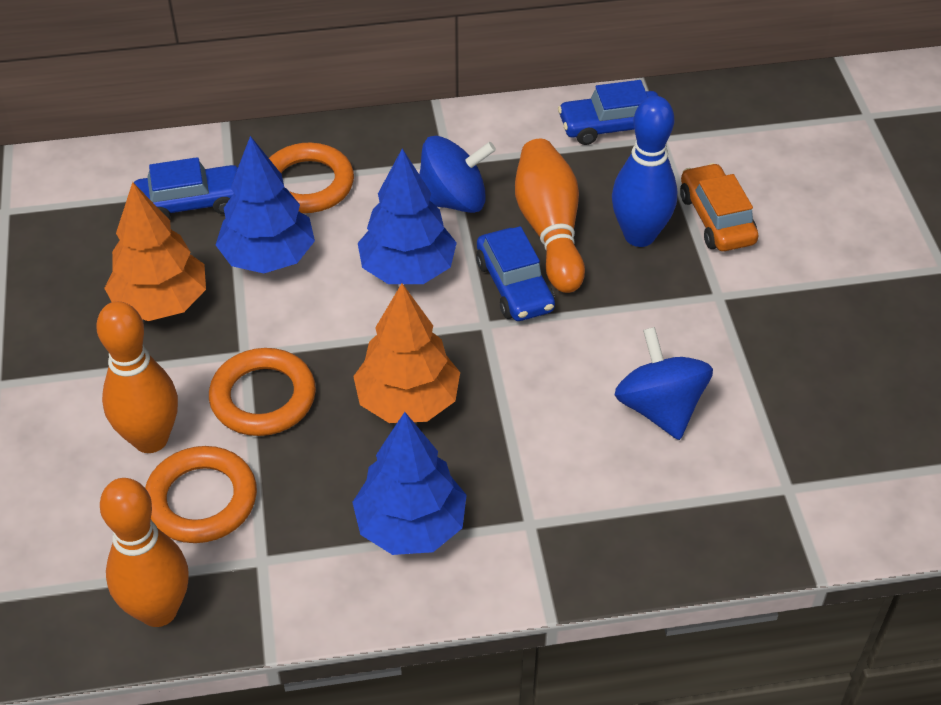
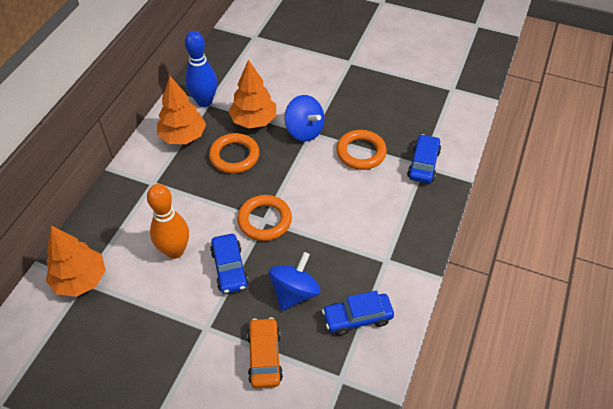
blue tree: [216,136,315,273] [352,412,467,555] [358,149,457,284] = 3 -> none = 0
orange bowling pin: [96,301,178,453] [100,478,189,627] [515,139,585,293] = 3 -> [147,184,189,259] = 1
orange tree: [104,182,206,321] [353,283,460,423] = 2 -> [46,225,106,297] [157,76,206,144] [228,59,276,129] = 3

